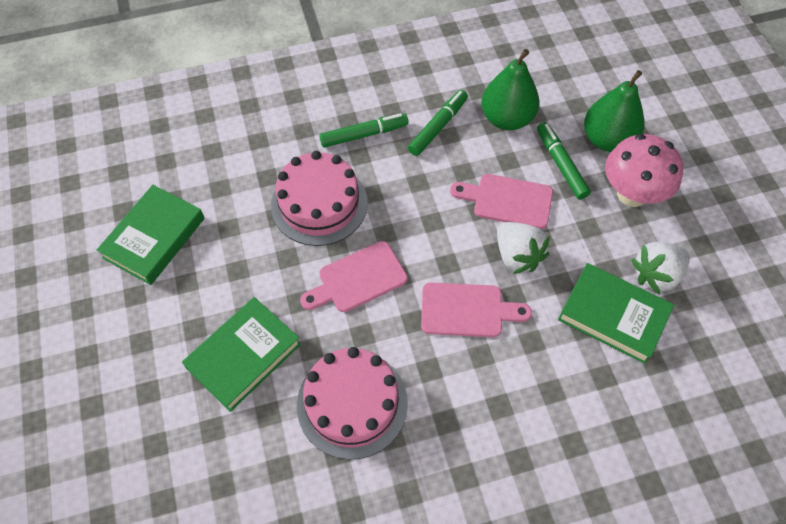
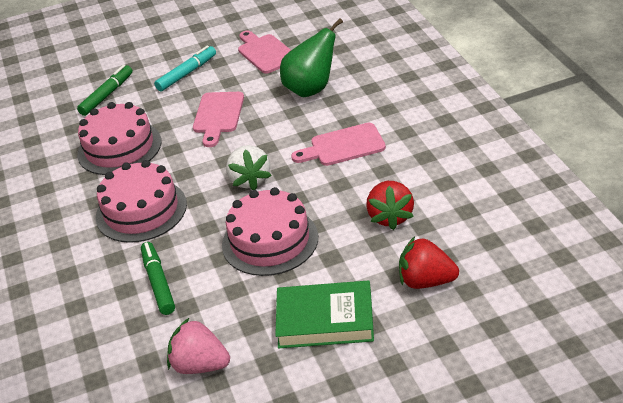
green book: [97,185,205,285] [182,297,301,412] [558,263,674,364] = 3 -> [275,281,374,348] = 1
green marker: [319,113,409,148] [408,90,468,156] [537,122,591,200] = 3 -> [77,65,133,116] [141,242,175,315] = 2
green pear: [481,49,540,130] [584,70,644,152] = 2 -> [280,18,343,97] = 1
pink cake: [271,151,368,246] [297,347,408,460] = 2 -> [77,102,162,175] [96,160,187,243] [222,187,318,276] = 3
pink mushroom: [605,134,683,207] = 1 -> none = 0
pink strawberry: none = 0 -> [167,317,230,374] = 1
red strawberry: none = 0 -> [366,181,414,230] [399,236,459,289] = 2
turquoise marker: none = 0 -> [154,45,216,91] = 1
white strawberry: [497,222,550,274] [631,242,690,295] = 2 -> [226,145,272,190] = 1

